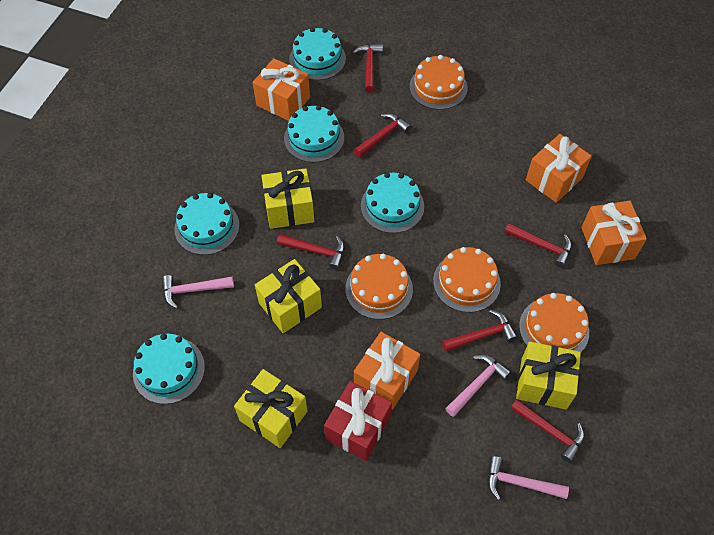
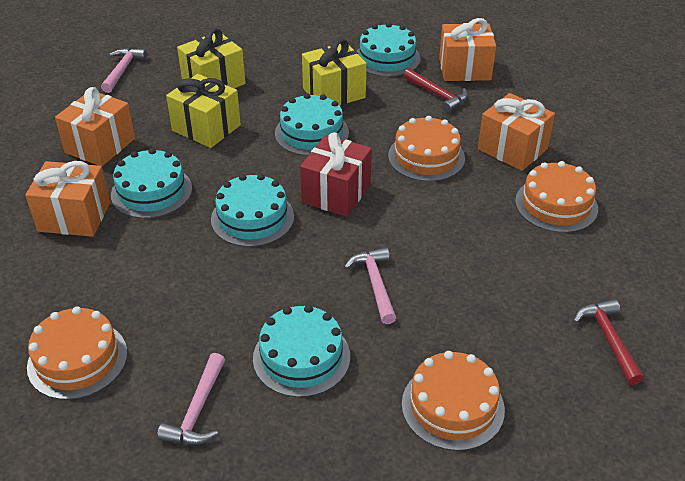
red hammer: [277,234,345,270] [352,44,383,92] [354,113,411,157] [442,310,518,352] [504,223,572,268] [510,399,585,463] = 6 -> [403,68,468,113] [573,299,644,385] = 2
yellow gift: [234,369,307,448] [255,259,322,333] [262,168,314,229] [516,342,581,410] = 4 -> [166,74,241,148] [177,28,245,88] [302,39,367,105] = 3

